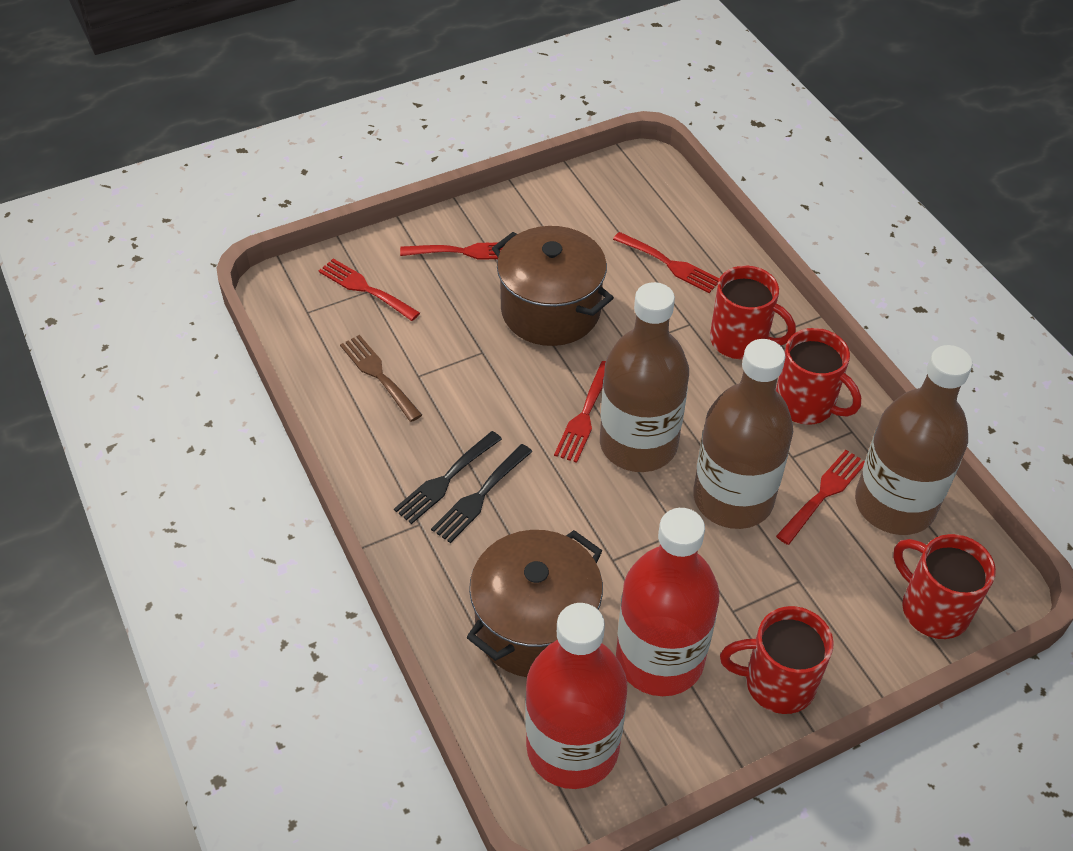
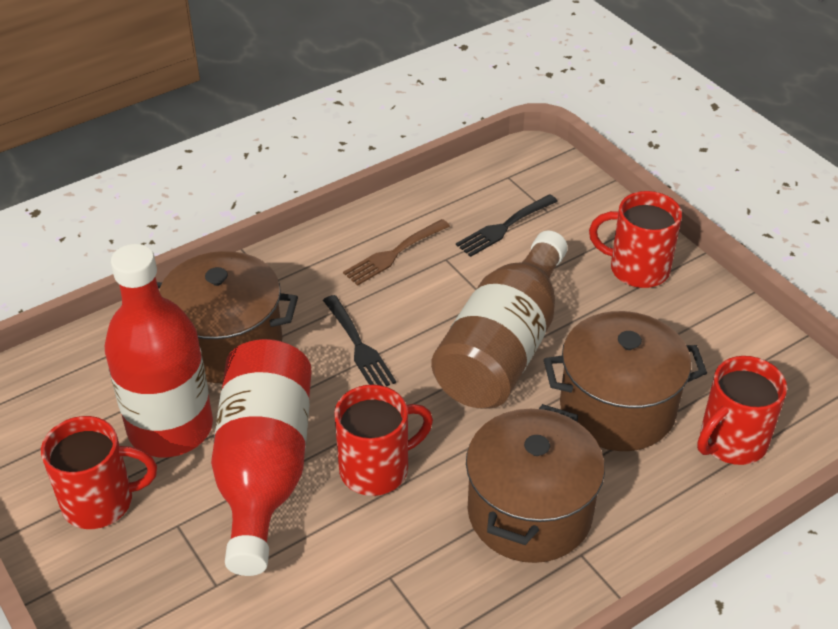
brown bottle: [600,282,689,472] [693,339,793,529] [855,345,972,535] = 3 -> [431,230,568,409] = 1
brown pot: [467,530,603,677] [492,226,614,346] = 2 -> [157,251,298,383] [466,404,605,563] [544,311,707,451] = 3
red fork: [319,259,420,321] [400,243,503,260] [554,361,606,463] [613,232,720,293] [776,450,865,545] = 5 -> none = 0

